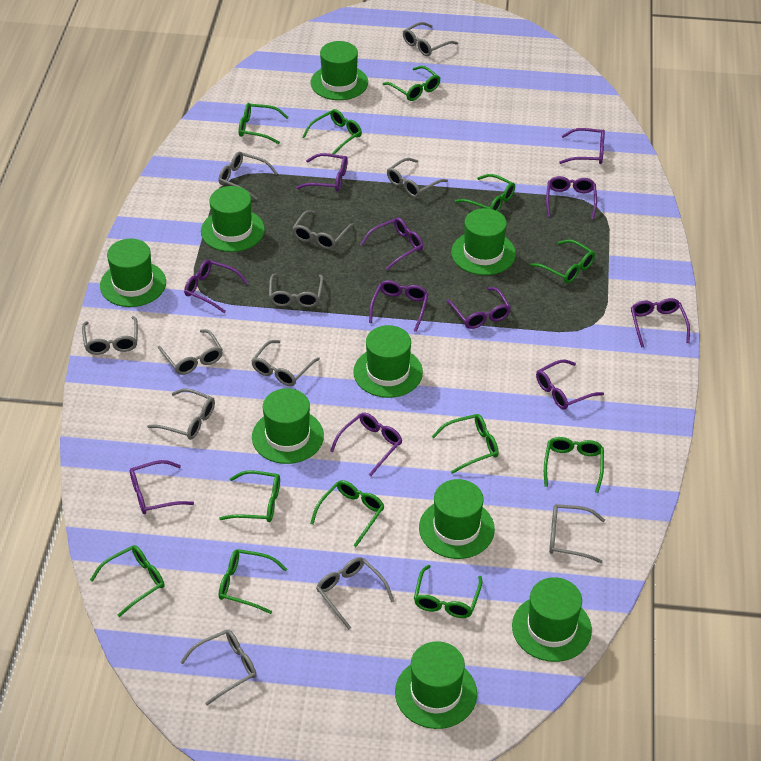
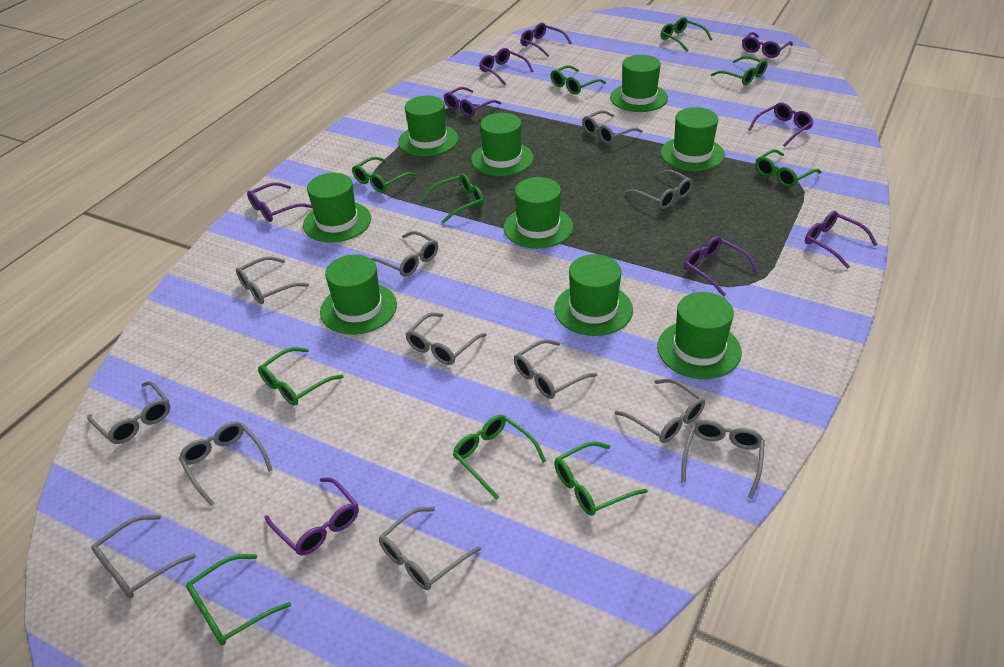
green glasses: [90,545,164,617] [219,470,280,522] [219,549,287,614] [239,103,289,144] [302,109,362,154] [310,480,385,547] [383,66,440,101] [414,565,482,618] [432,414,499,474] [455,174,515,211] [530,239,595,283] [544,437,604,493] = 12 -> [186,554,291,645] [258,347,343,406] [352,157,417,193] [422,173,484,224] [453,414,546,500] [551,65,606,95] [554,441,648,516] [661,17,712,52] [711,56,768,85] [755,149,821,187] = 10
purple glasses: [130,460,194,514] [184,260,248,313] [296,153,348,191] [330,412,402,476] [360,217,423,270] [369,280,429,332] [446,287,511,329] [536,359,604,410] [546,176,597,220] [559,128,605,164] [631,298,690,348] = 11 -> [247,182,312,222] [265,477,359,556] [444,87,501,117] [479,48,534,85] [521,22,572,57] [684,236,759,297] [742,32,793,58] [748,102,814,147] [805,211,878,269] = 9

